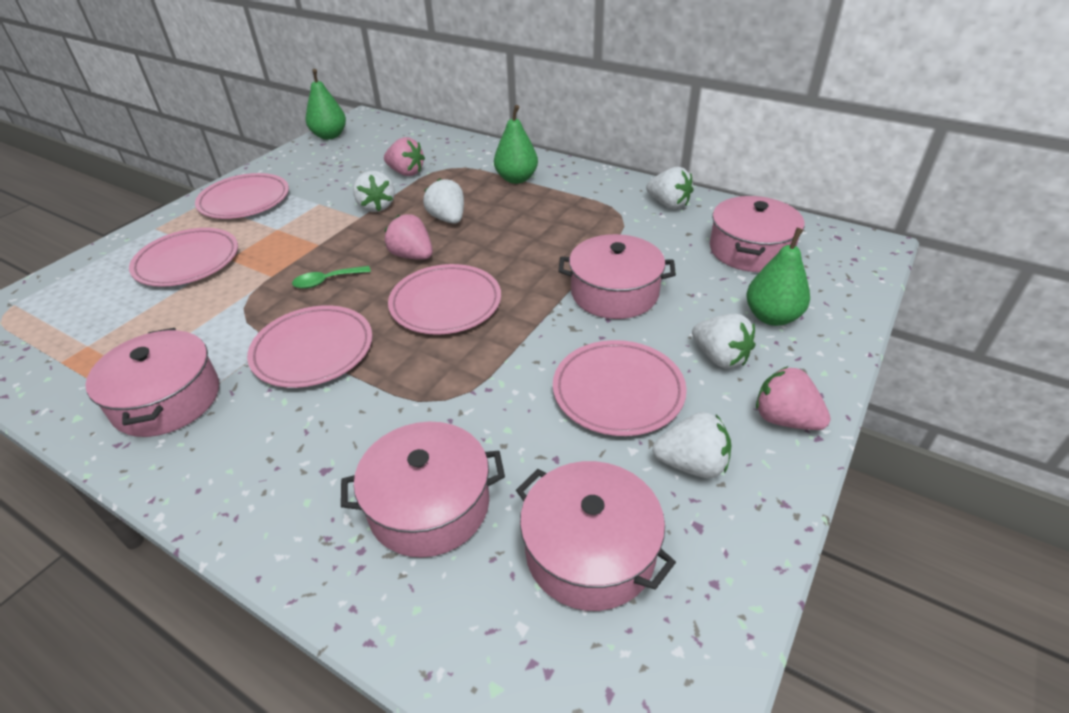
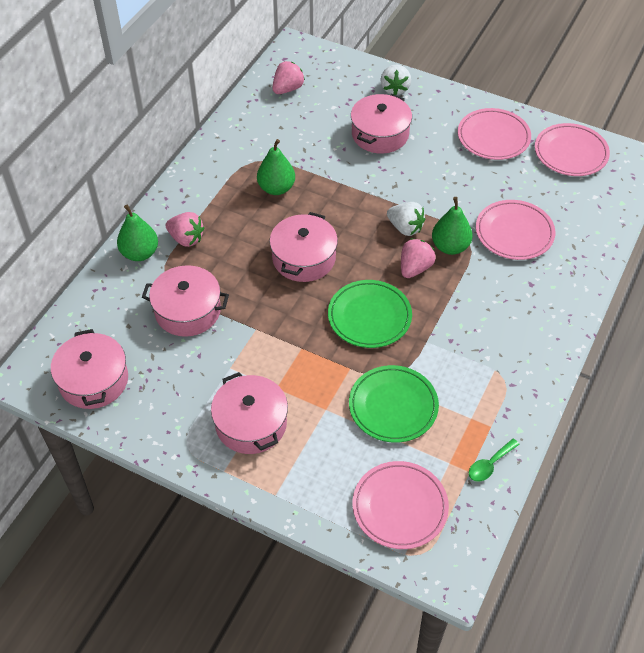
green plate: none = 0 -> [328,280,412,348] [349,365,439,443] = 2
pink plate: [129,228,238,287] [195,173,289,219] [247,305,372,388] [388,264,501,335] [553,340,687,436] = 5 -> [353,461,449,549] [458,108,531,160] [476,200,555,260] [535,123,610,176] = 4
white strawberry: [353,171,395,212] [423,178,464,224] [646,167,693,209] [653,412,732,478] [692,314,756,369] = 5 -> [381,64,411,95] [387,202,425,236] = 2

